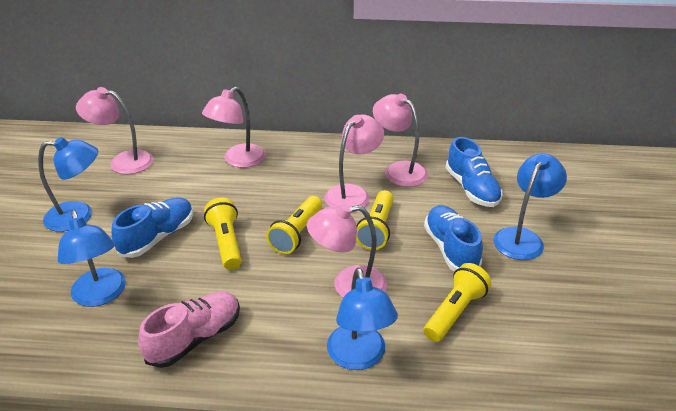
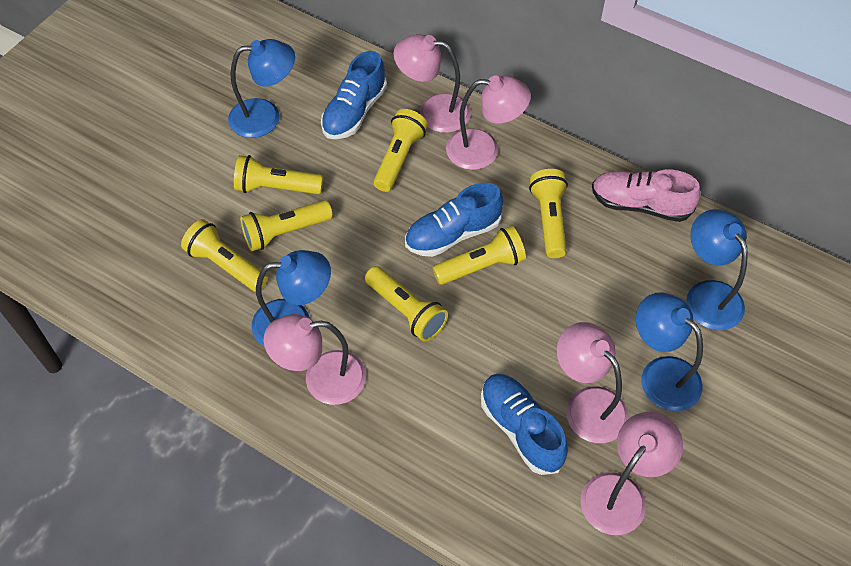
yellow flashlight: [204,198,242,270] [266,196,322,254] [356,190,394,250] [423,263,491,342] = 4 -> [181,219,268,292] [234,155,323,194] [240,200,333,251] [365,266,448,342] [373,109,428,192] [432,226,526,285] [529,169,568,258] = 7

